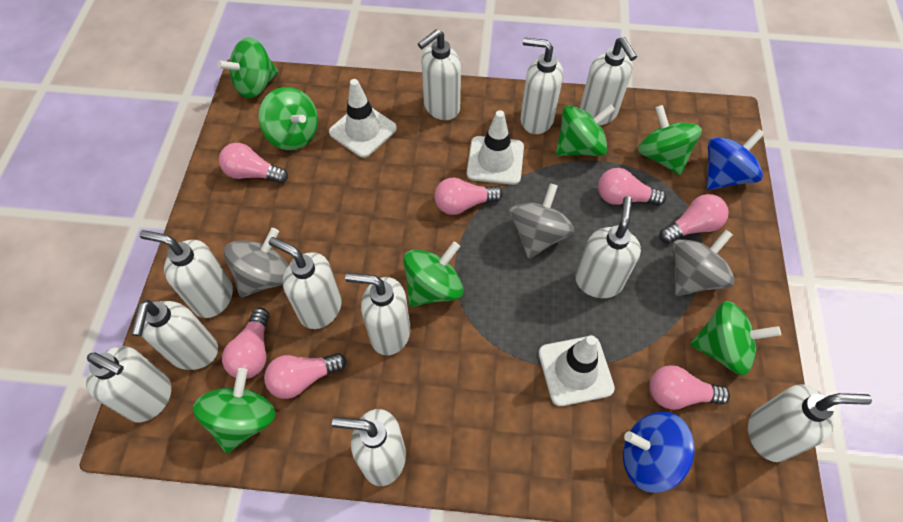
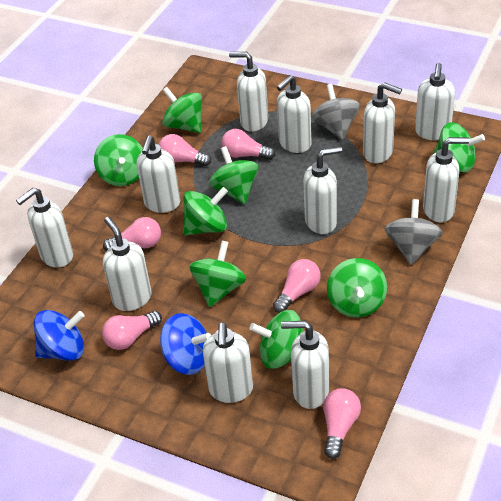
green spinning top: [193,368,275,453] [217,37,278,98] [259,87,318,150] [403,241,463,307] [556,104,615,156] [638,105,702,175] [690,301,781,375] = 7 -> [94,134,143,186] [162,87,202,133] [183,187,228,235] [189,241,246,307] [209,146,259,204] [249,310,303,369] [327,258,387,318] [433,122,485,172] = 8
grey spinning top: [224,228,289,297] [509,183,574,259] [672,230,735,296] = 3 -> [311,84,360,140] [385,199,443,265] = 2
pink light bulb: [219,143,288,183] [222,308,269,379] [264,353,347,399] [434,178,503,215] [598,168,666,206] [650,365,730,410] [659,194,729,243] = 7 -> [102,311,162,350] [103,217,161,251] [159,134,211,166] [221,129,275,160] [273,259,321,313] [323,388,361,459] = 6
white traffic cone: [329,79,397,158] [467,110,524,185] [538,335,615,406] = 3 -> none = 0

